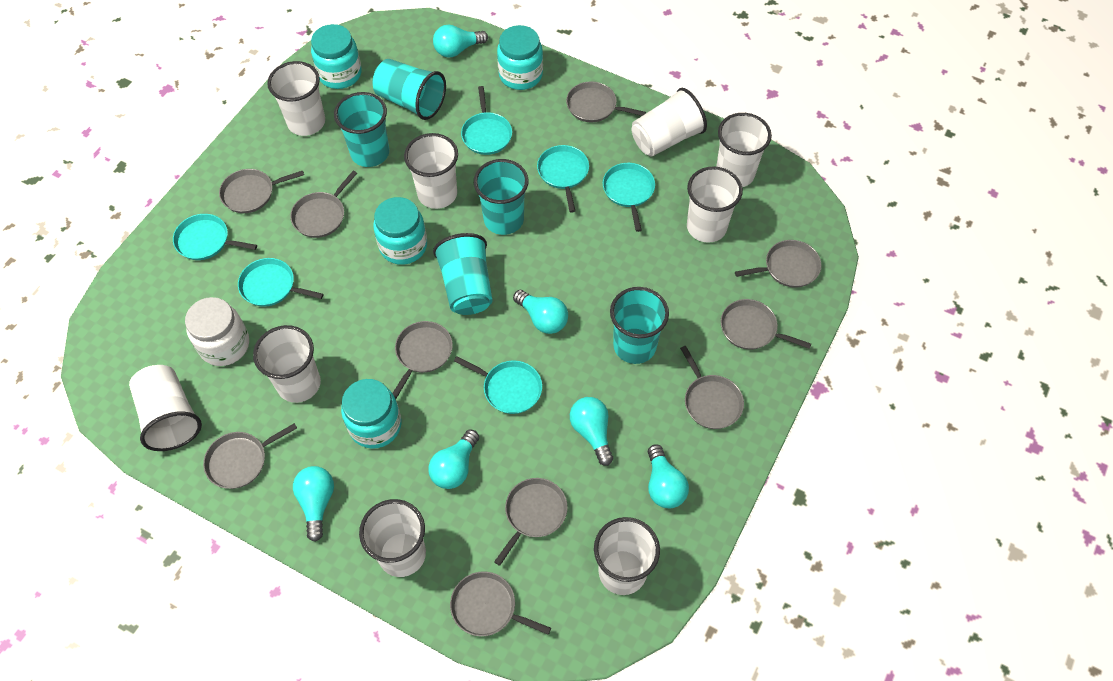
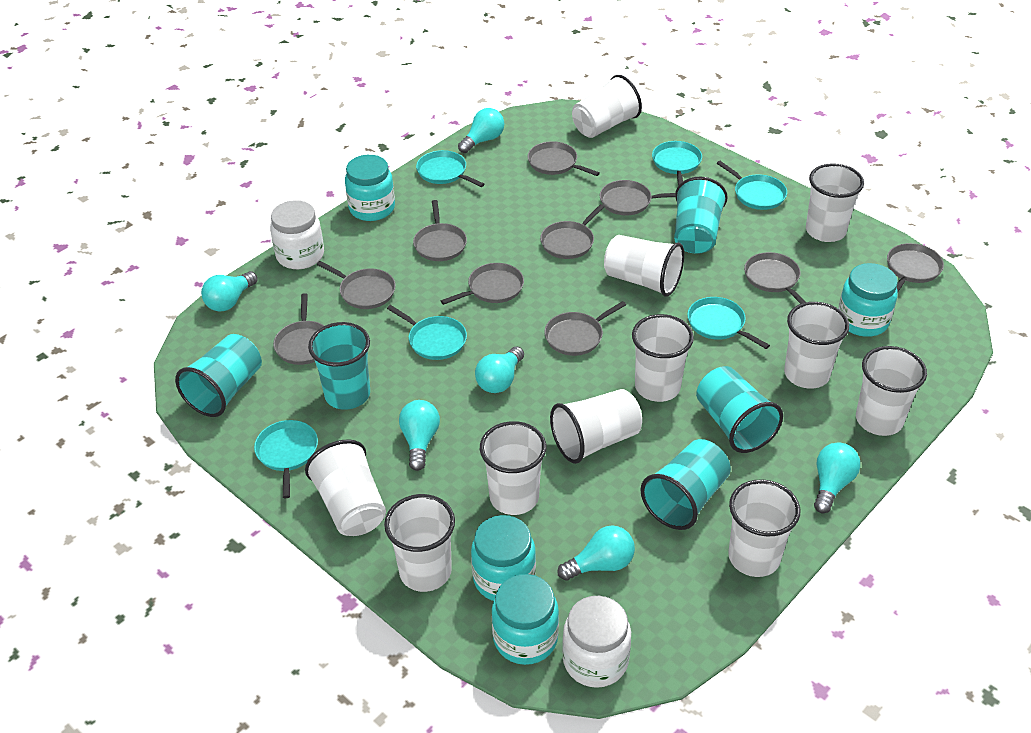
white cup: [129,365,202,451] [253,325,321,403] [267,61,325,136] [359,499,426,577] [404,133,458,209] [594,517,660,595] [631,88,707,157] [687,166,743,243] [716,113,772,187] = 9 -> [305,439,386,536] [384,494,455,592] [480,421,546,515] [550,389,642,464] [572,75,642,138] [604,235,684,297] [632,314,694,402] [728,479,800,577] [784,302,849,389] [806,163,864,242] [856,346,927,436] = 11
white jar: [185,297,249,366] = 1 -> [270,200,324,269] [562,596,631,688] = 2

